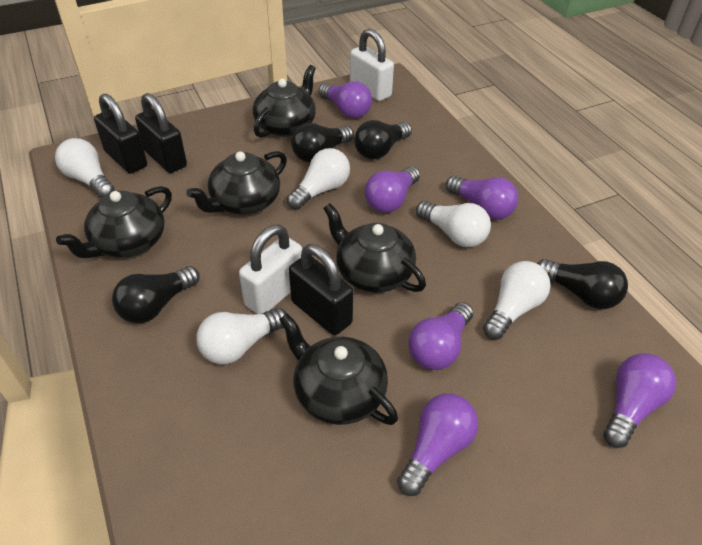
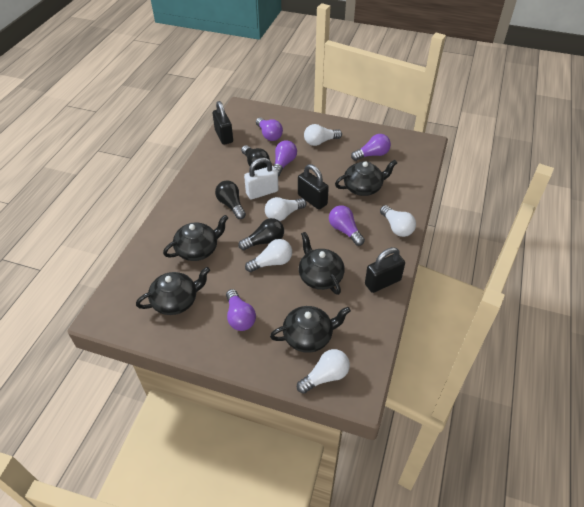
black light bulb: [112,266,200,324] [291,123,354,162] [354,120,412,160] [537,259,628,309] = 4 -> [215,180,246,219] [238,218,284,250] [241,145,270,170] = 3
purple light bulb: [319,81,372,118] [365,166,420,213] [397,393,478,496] [408,302,473,370] [446,176,518,220] [603,353,676,448] = 6 -> [226,289,256,331] [256,117,283,141] [274,140,297,177] [329,205,365,246] [351,134,391,161] = 5
white padlock: [239,225,302,314] [350,28,394,101] = 2 -> [244,158,278,199] = 1

